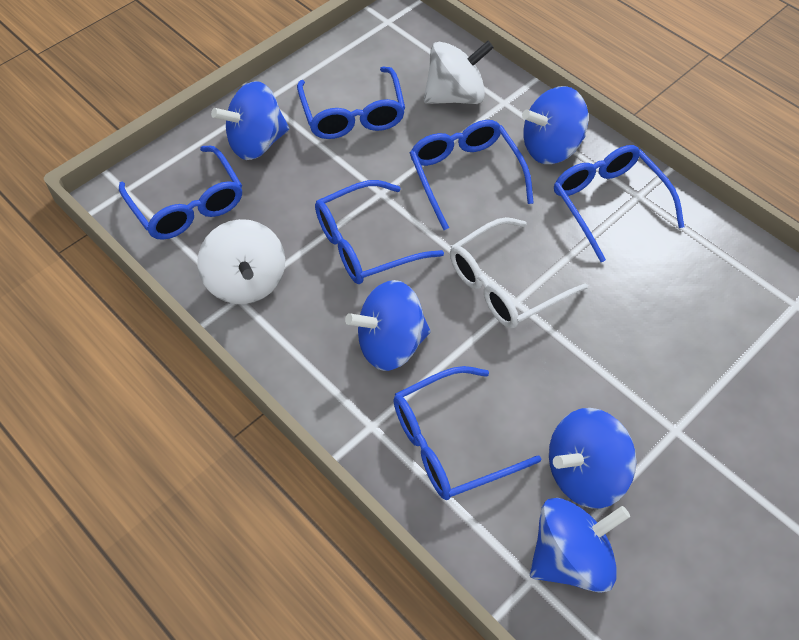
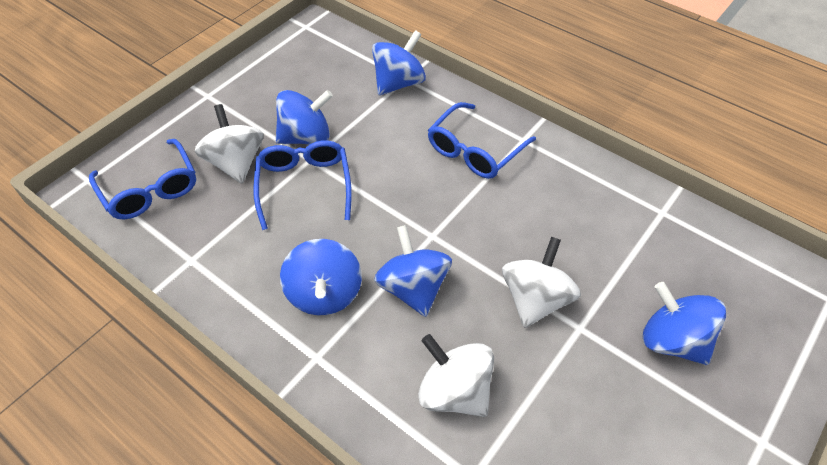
blue glasses: [119,146,242,240] [297,67,405,139] [315,180,444,284] [393,366,542,500] [410,120,534,230] [554,145,684,262] = 6 -> [89,139,196,219] [253,140,352,230] [428,102,536,179] = 3
white glasses: [450,217,588,328] = 1 -> none = 0
white spinning top: [197,219,285,304] [424,41,494,104] = 2 -> [195,104,264,184] [418,334,494,417] [502,237,581,328] = 3

